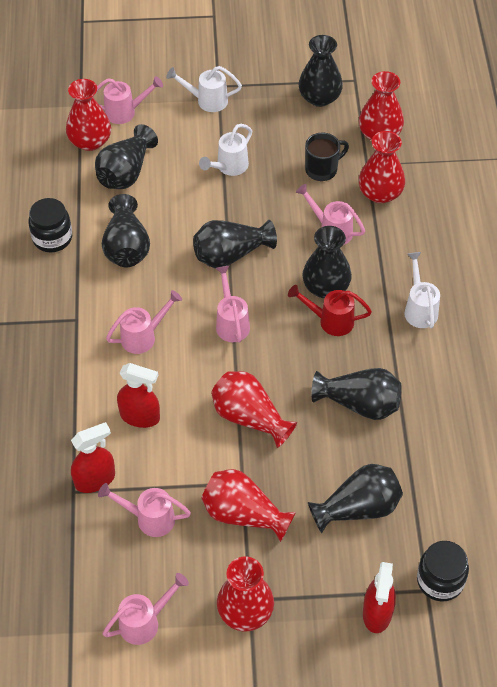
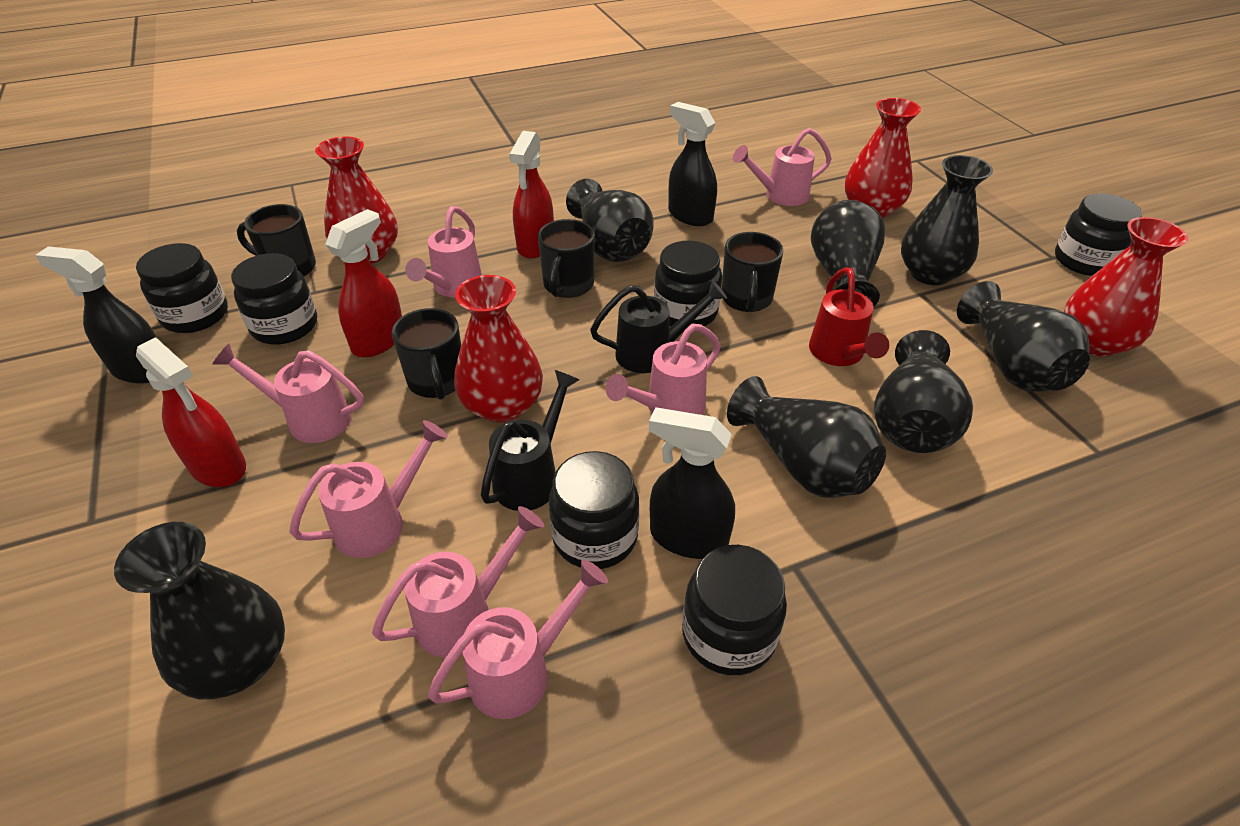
black jar: [28,198,72,252] [417,541,469,602] = 2 -> [136,243,228,333] [231,253,317,345] [549,451,639,569] [654,240,722,327] [682,545,787,675] [1055,193,1142,276] = 6
black mug: [305,133,349,181] = 1 -> [237,204,316,276] [392,308,461,400] [538,219,595,298] [722,232,783,312] = 4
black spray bottle: none = 0 -> [35,246,158,384] [649,407,735,559] [668,102,717,226] = 3
black watering can: none = 0 -> [481,370,579,511] [590,280,727,373] = 2
pink watering can: [97,76,163,124] [98,483,191,537] [103,573,189,645] [106,290,182,354] [216,266,250,343] [296,184,365,245] = 6 -> [212,344,364,443] [289,420,448,558] [372,506,544,658] [405,206,482,297] [428,560,608,719] [606,324,721,415] [733,128,832,206] = 7
red vase: [66,79,111,151] [201,469,296,542] [211,371,297,448] [217,557,274,632] [359,71,404,141] [359,131,405,203] = 6 -> [315,136,398,263] [454,275,543,422] [845,98,921,218] [1064,217,1188,356] = 4
white watering can: [166,66,242,112] [199,124,252,176] [404,252,440,328] = 3 -> none = 0

